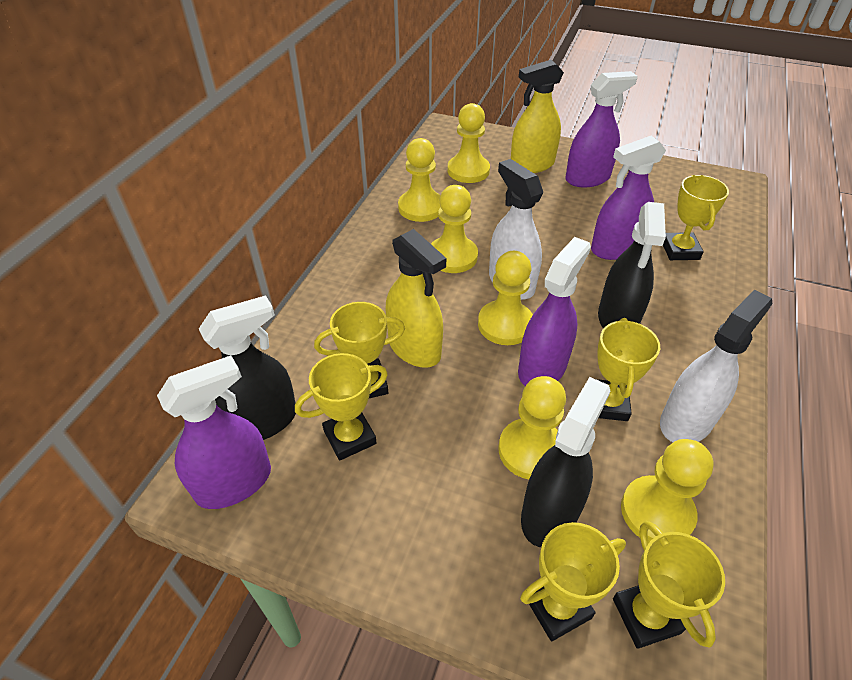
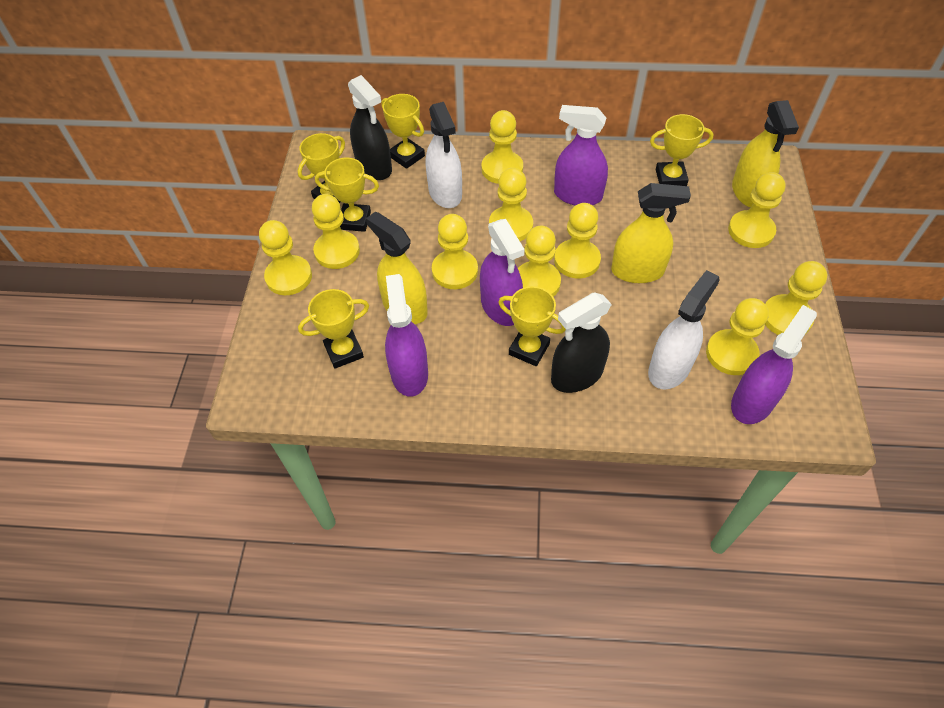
black spray bottle: [199,295,296,440] [521,377,610,547] [598,202,666,329] = 3 -> [348,75,392,180] [551,293,612,393] = 2
yellow pawn: [398,138,441,222] [431,185,478,273] [448,103,490,183] [478,251,533,345] [499,376,566,479] [621,439,714,542] = 6 -> [259,220,312,295] [312,194,360,269] [432,214,478,289] [482,110,523,184] [489,168,533,241] [518,226,561,297] [554,203,601,279] [706,298,769,375] [728,172,786,248] [765,261,827,335] = 10
yellow spray bottle: [385,229,446,368] [511,60,564,173] = 2 -> [366,212,428,324] [611,183,691,283] [732,100,799,207] = 3

